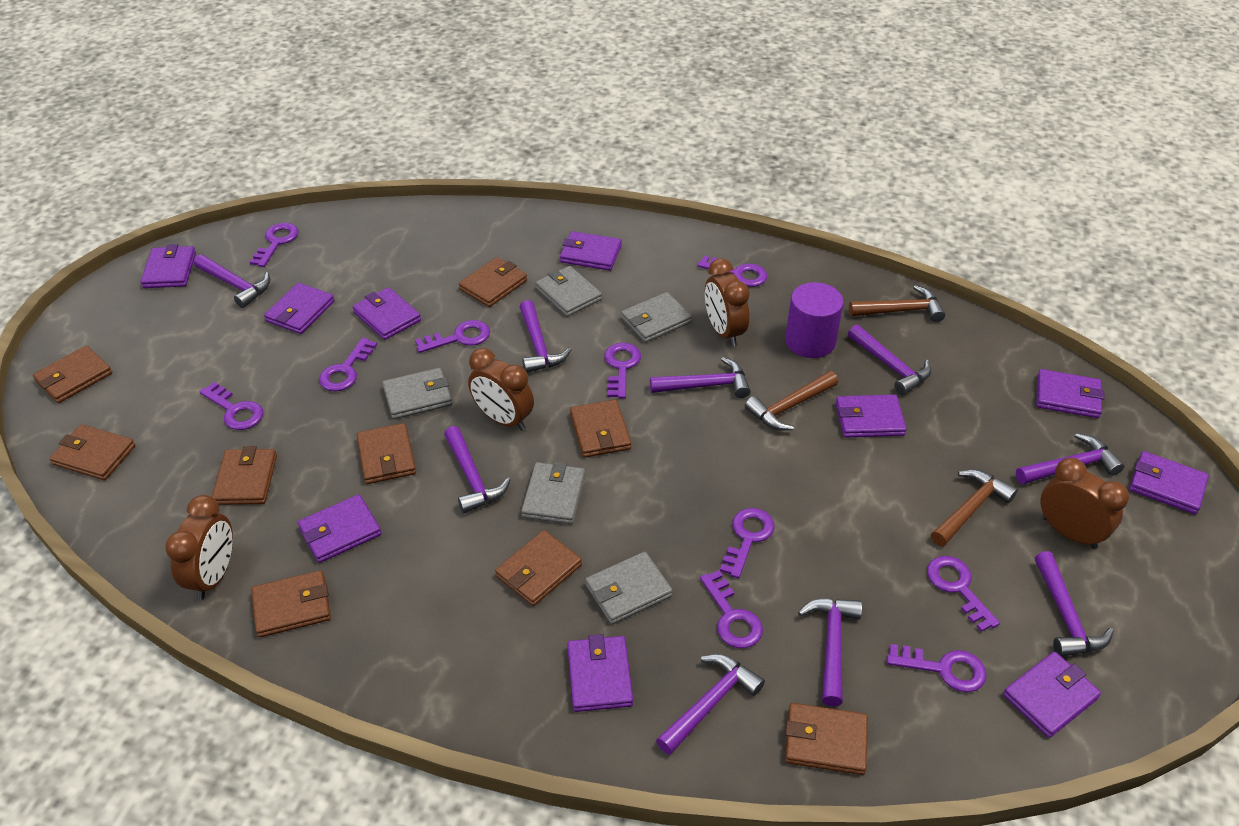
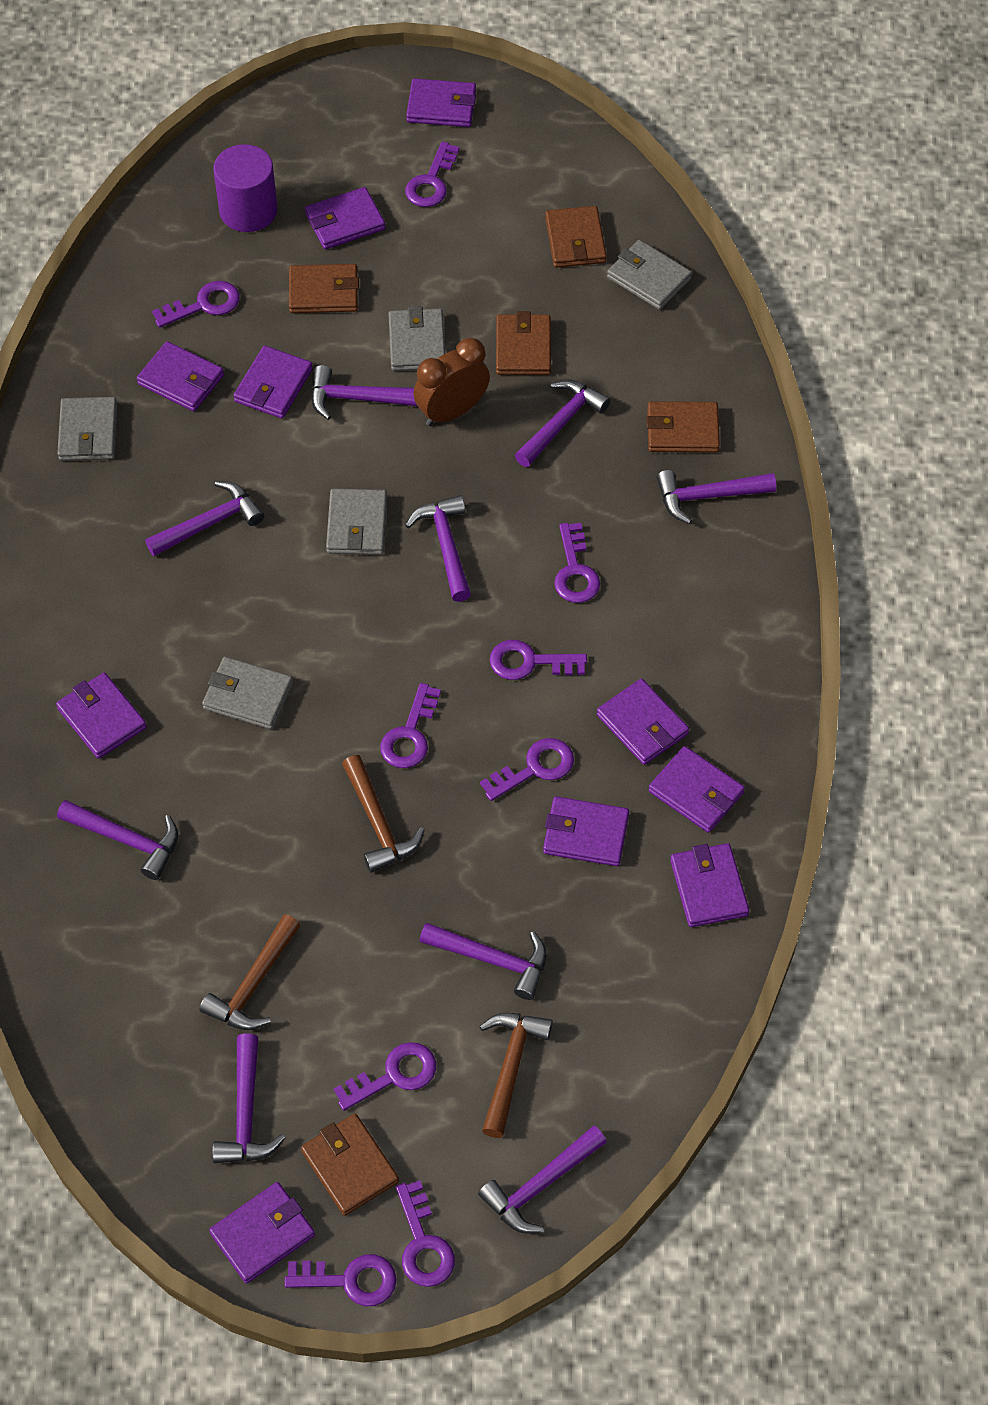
brown clock: [165,495,233,600] [468,348,534,431] [705,258,750,346] [1041,458,1129,549] = 4 -> [413,338,490,426] = 1
brown wallet: [33,346,112,403] [50,424,135,480] [212,446,277,505] [251,570,331,637] [357,423,416,484] [459,257,527,307] [495,530,582,606] [570,399,631,458] [785,703,868,775] = 9 -> [289,264,359,313] [301,1114,399,1216] [496,311,551,375] [545,206,607,268] [646,401,720,452] = 5
purple key: [200,382,263,430] [250,223,299,267] [319,338,377,391] [415,320,490,353] [604,343,641,399] [697,256,767,287] [700,570,763,648] [720,508,775,578] [887,644,987,692] [927,556,1000,632] = 10 -> [152,281,240,328] [285,1254,397,1306] [334,1042,436,1111] [380,683,441,768] [396,1180,455,1287] [405,142,459,207] [480,738,574,801] [490,640,587,680] [554,523,600,603] = 9

